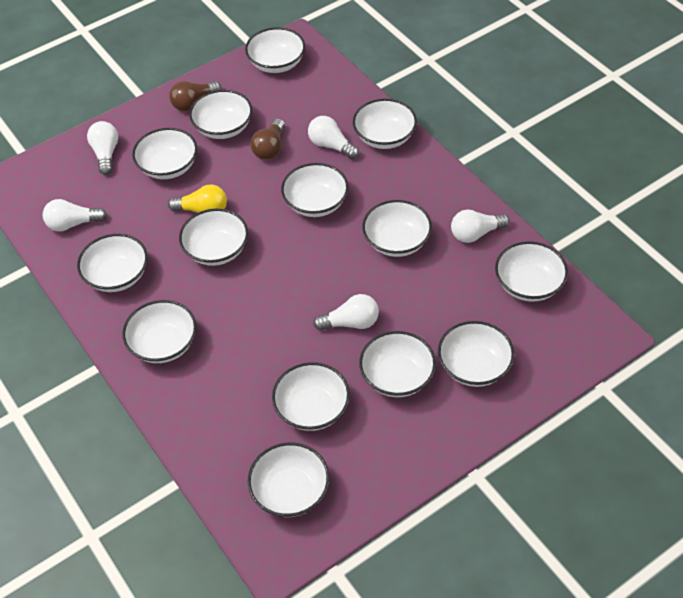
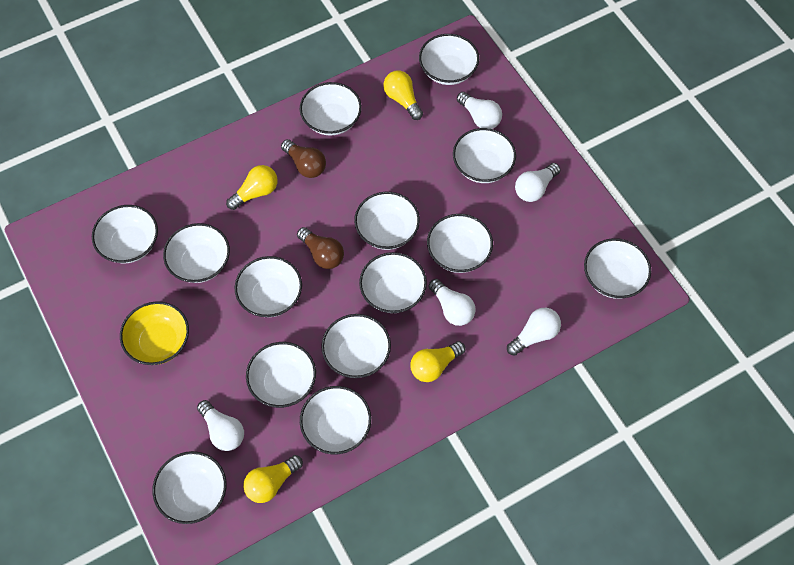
yellow bowl: none = 0 -> [120,301,189,365] = 1
yellow light bulb: [168,185,227,213] = 1 -> [226,165,278,210] [243,455,303,503] [383,70,423,120] [410,341,465,382] = 4

